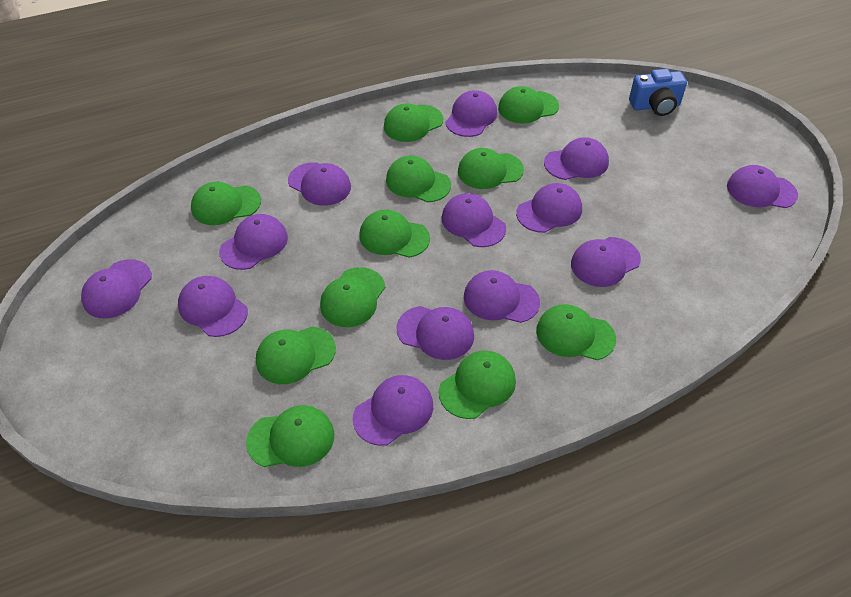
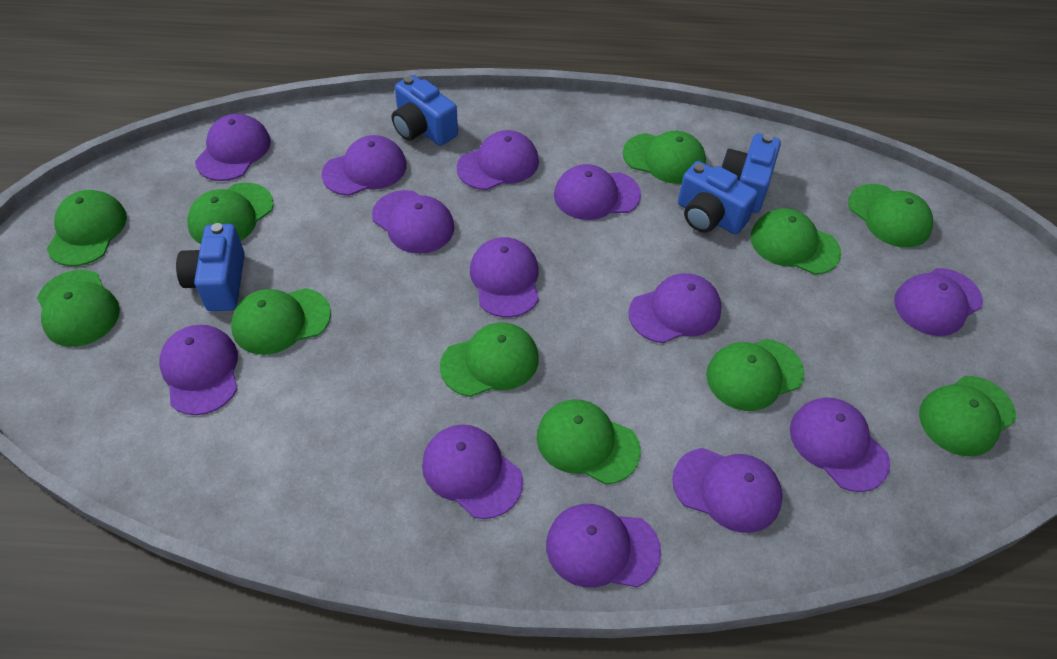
blue camera: [629,69,687,116] = 1 -> [176,223,245,311] [392,75,458,146] [678,161,758,234] [720,133,781,213] = 4

